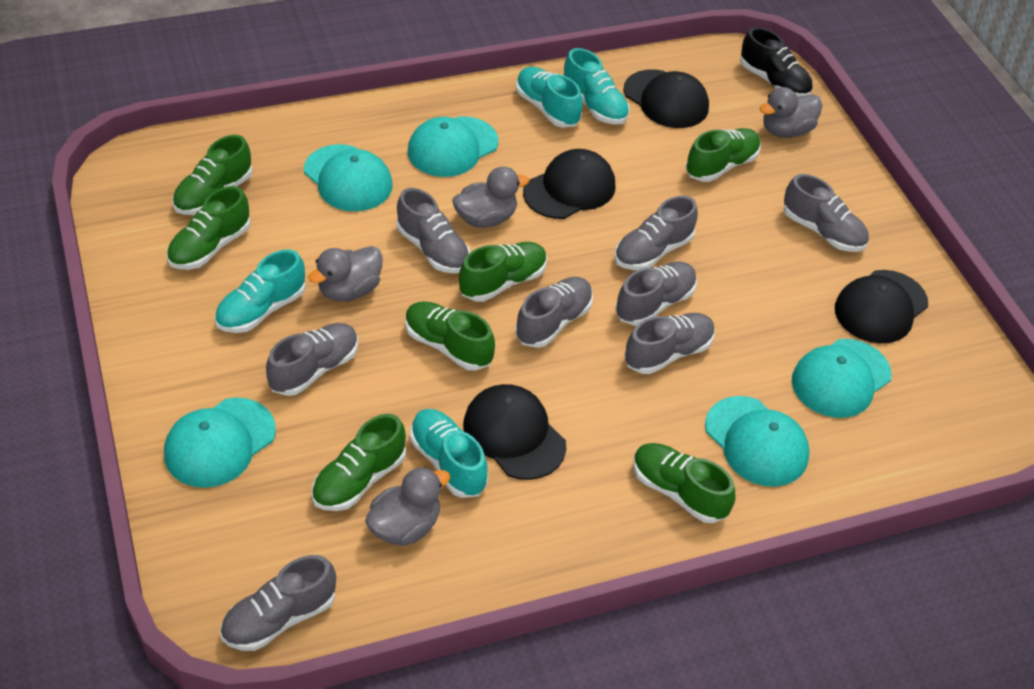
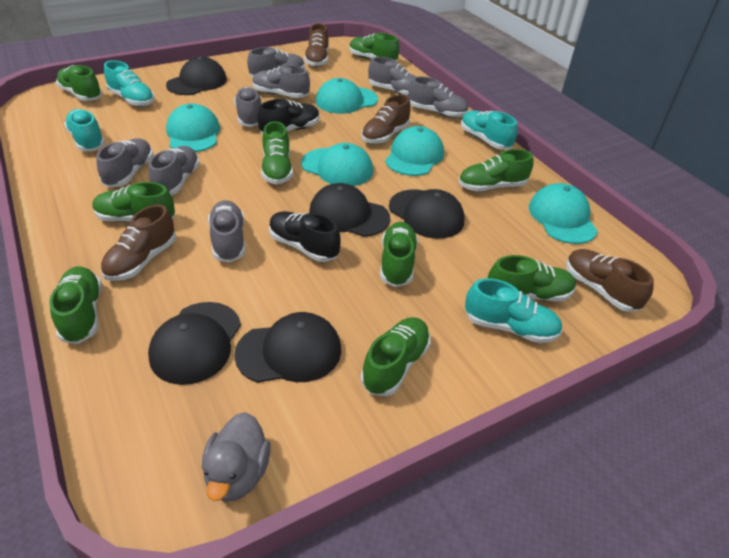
black cap: [463,384,566,480] [523,149,616,219] [623,69,709,128] [835,270,928,344] = 4 -> [148,302,241,385] [166,57,227,95] [234,312,341,383] [309,183,390,237] [389,189,465,239] = 5
black shoe: [740,27,813,97] = 1 -> [257,99,320,134] [269,211,341,262] = 2
brown shoe: none = 0 -> [101,204,176,281] [304,23,329,67] [361,94,411,144] [566,249,654,312] = 4
green shoe: [167,186,251,269] [172,135,252,215] [312,414,406,511] [405,301,495,371] [459,242,547,302] [633,443,736,523] [685,128,761,182] = 7 -> [49,266,102,344] [56,65,102,101] [92,182,175,222] [261,121,293,185] [349,33,399,61] [361,317,431,396] [380,222,418,287] [459,149,534,191] [488,255,576,301] = 9
grey duck: [308,246,383,302] [365,467,450,546] [452,167,529,228] [759,87,822,138] = 4 -> [202,412,271,501] = 1

